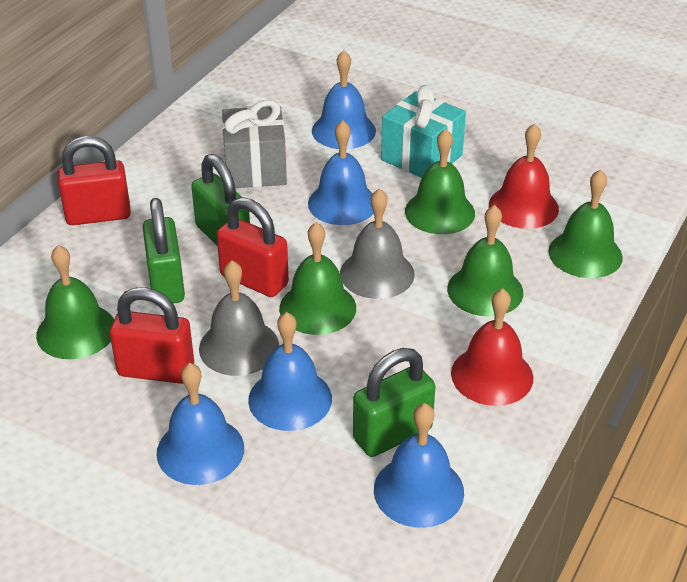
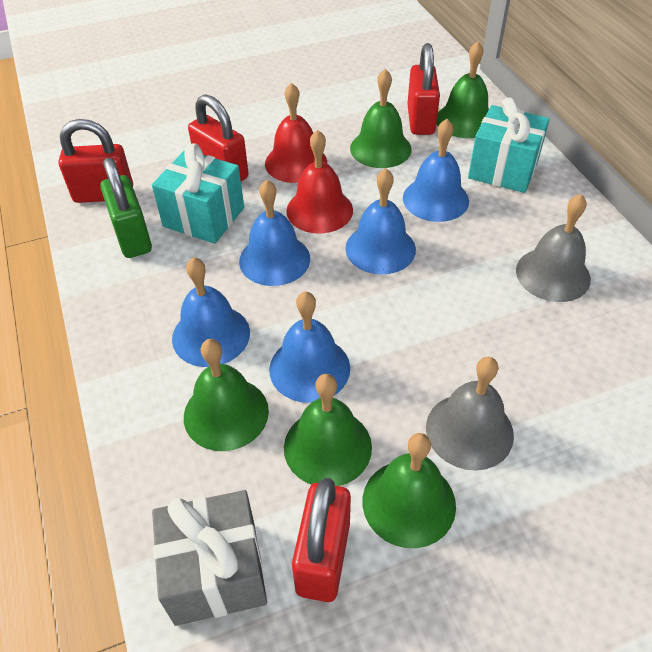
green padlock: [143,198,185,303] [191,154,250,246] [353,348,436,457] = 3 -> [100,158,152,258] = 1
red padlock: [58,136,131,225] [110,287,194,384] [217,197,289,297] = 3 -> [59,119,133,203] [188,94,249,181] [292,478,351,602] [407,43,440,135] = 4
turquoise gift: [381,85,466,178] = 1 -> [152,143,244,244] [468,97,550,193] = 2

